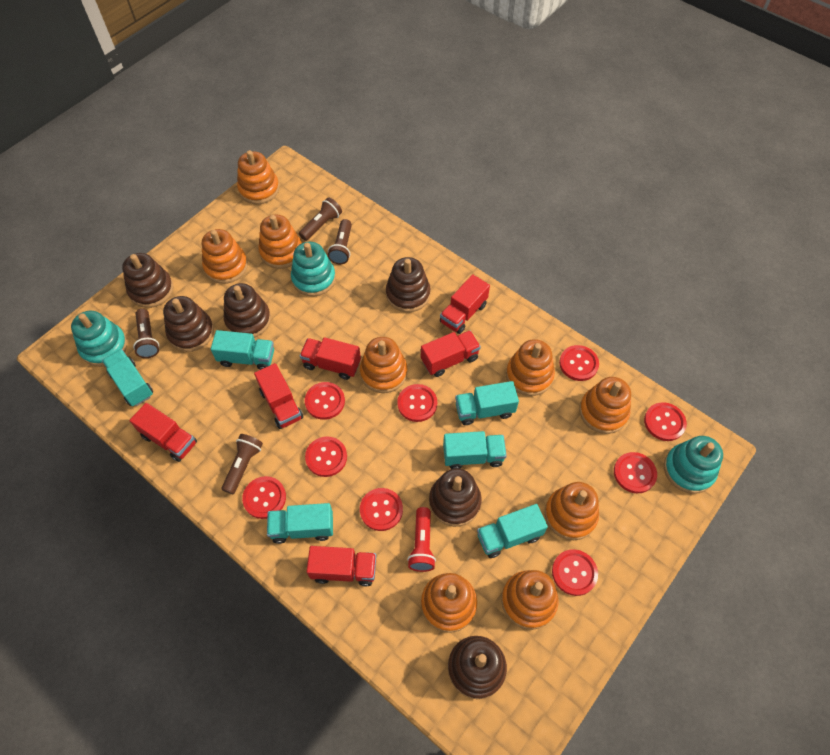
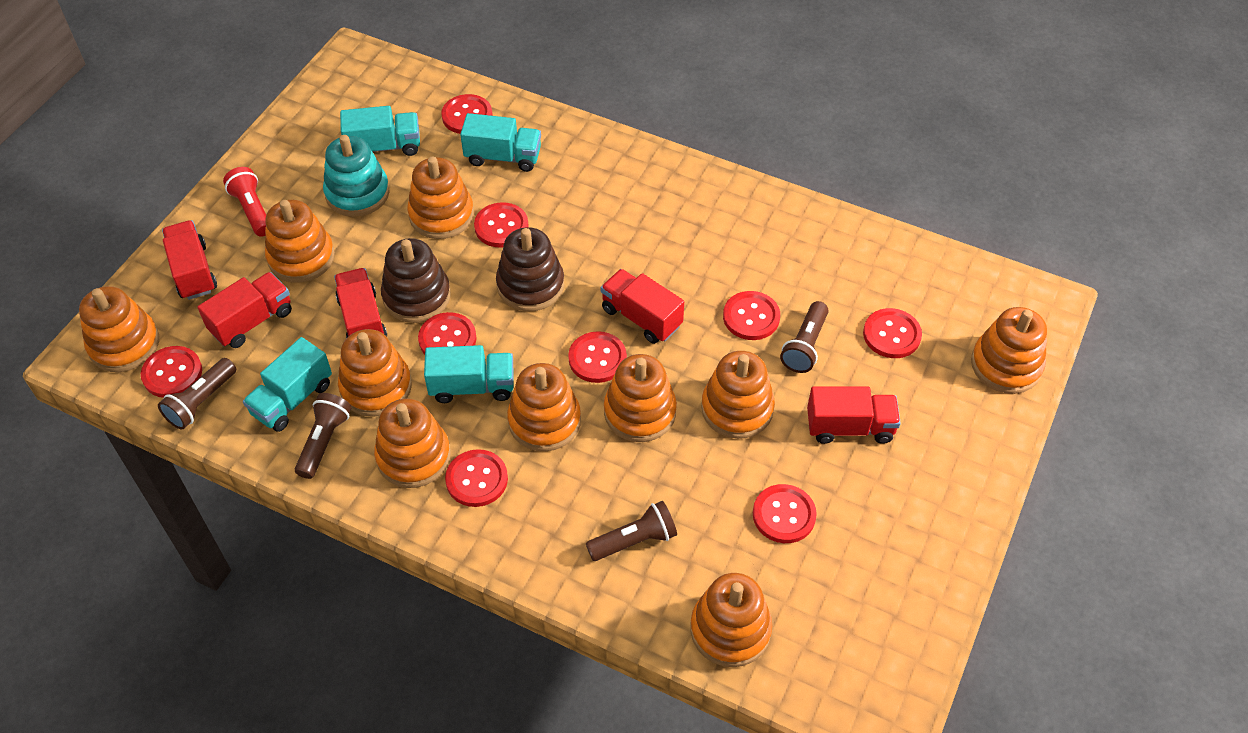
brown stacking toy: [122,253,173,308] [163,296,214,352] [224,283,271,338] [386,257,430,312] [429,468,482,527] [448,636,507,699] = 6 -> [381,238,451,323] [496,227,564,311] = 2
orange stacking toy: [202,229,248,284] [237,150,279,204] [258,215,302,269] [360,337,407,393] [421,573,477,633] [501,570,559,630] [506,339,555,396] [545,482,599,540] [579,377,631,434] = 9 -> [79,286,159,372] [265,200,335,283] [338,329,412,417] [374,398,451,488] [407,157,474,239] [507,363,581,451] [604,354,677,442] [690,573,772,667] [701,351,775,439] [971,307,1047,394] = 10
red truck: [129,403,197,462] [254,363,303,429] [300,337,361,380] [307,546,376,586] [421,330,481,377] [440,274,490,334] = 6 -> [162,220,217,300] [197,272,292,348] [334,268,387,338] [601,269,684,344] [807,386,901,444] = 5
turquoise stacking toy: [71,311,127,367] [291,242,336,296] [664,436,723,494] = 3 -> [323,135,390,217] = 1
turquoise truck: [102,349,153,406] [211,330,274,370] [267,503,333,544] [443,431,507,469] [455,381,519,425] [477,504,548,558] = 6 -> [243,337,332,432] [340,106,420,156] [424,345,514,403] [460,113,541,172] = 4

